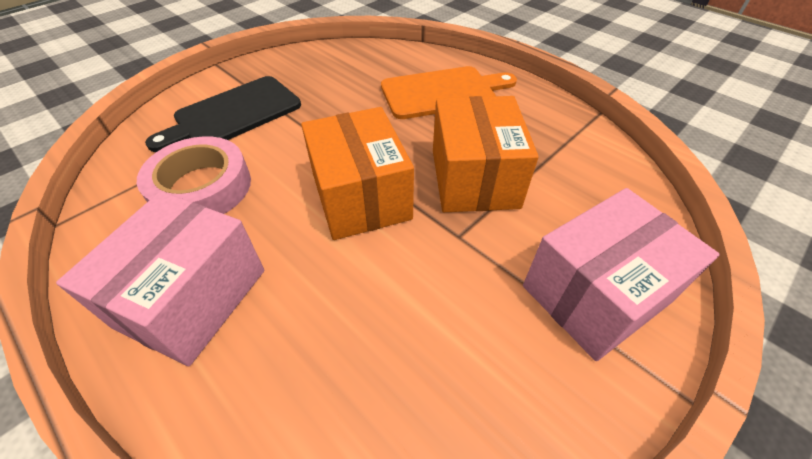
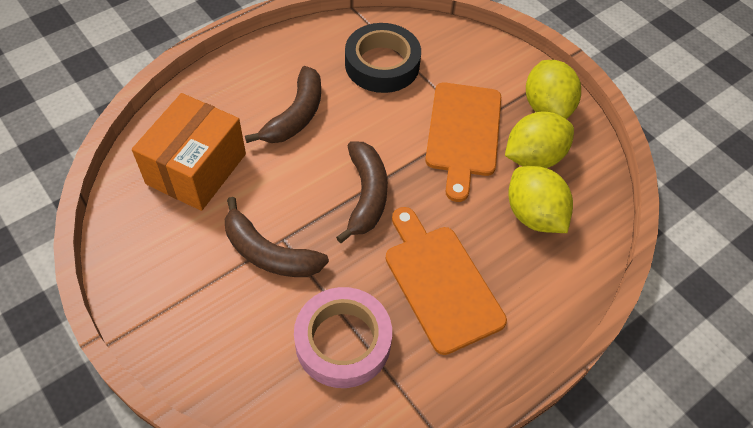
black cutting board: [145,76,301,152] = 1 -> none = 0
black tape: none = 0 -> [345,23,421,93] = 1
brown banana: none = 0 -> [225,197,329,277] [245,66,321,143] [336,141,388,243] = 3
orange box: [301,107,414,240] [433,96,539,212] = 2 -> [132,93,246,211] = 1
orange cutting board: [381,66,517,119] = 1 -> [385,207,507,355] [425,83,501,202] = 2
pink box: [56,191,264,366] [523,188,720,361] = 2 -> none = 0
yellow lemon: none = 0 -> [505,112,574,168] [508,166,573,233] [526,60,581,119] = 3

